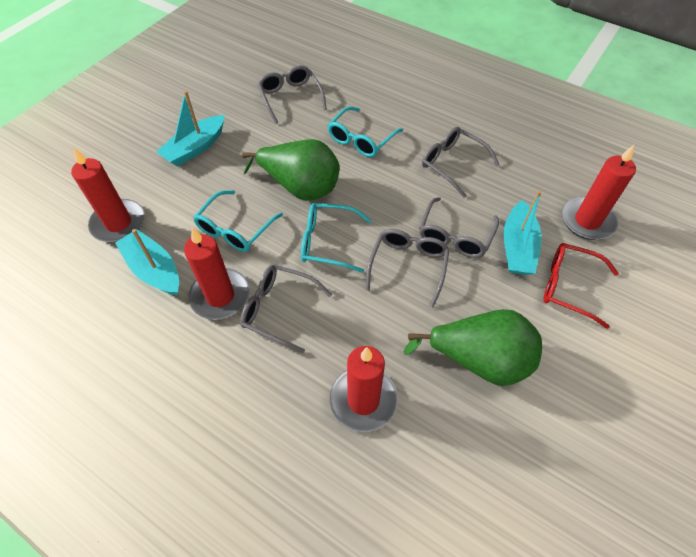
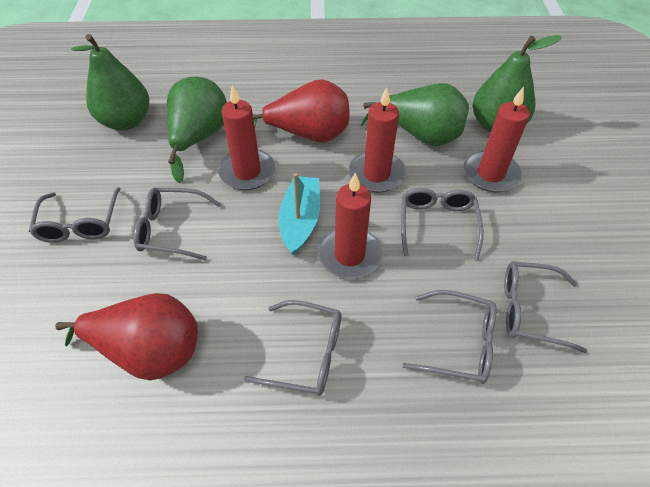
green pear: [242,139,340,201] [404,309,542,386] = 2 -> [71,34,150,130] [167,76,227,183] [360,83,469,146] [473,35,562,133] = 4
grey glasses: [240,264,332,353] [258,65,327,124] [365,229,450,307] [419,197,499,258] [422,127,499,198] = 5 -> [29,187,120,243] [134,188,221,260] [244,300,341,396] [401,188,484,260] [402,290,497,384] [504,261,587,353] = 6
red glasses: [543,243,619,329] = 1 -> none = 0
red pear: none = 0 -> [55,293,198,380] [253,79,350,143] = 2
turquoise boat: [115,229,179,295] [156,91,225,166] [504,190,542,275] = 3 -> [279,173,320,255] = 1
turquoise glasses: [193,190,283,252] [301,203,371,273] [327,106,403,157] = 3 -> none = 0

